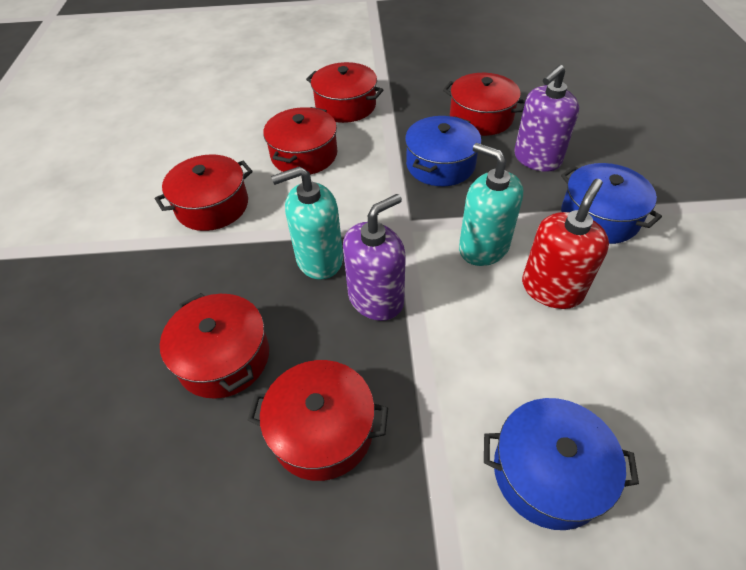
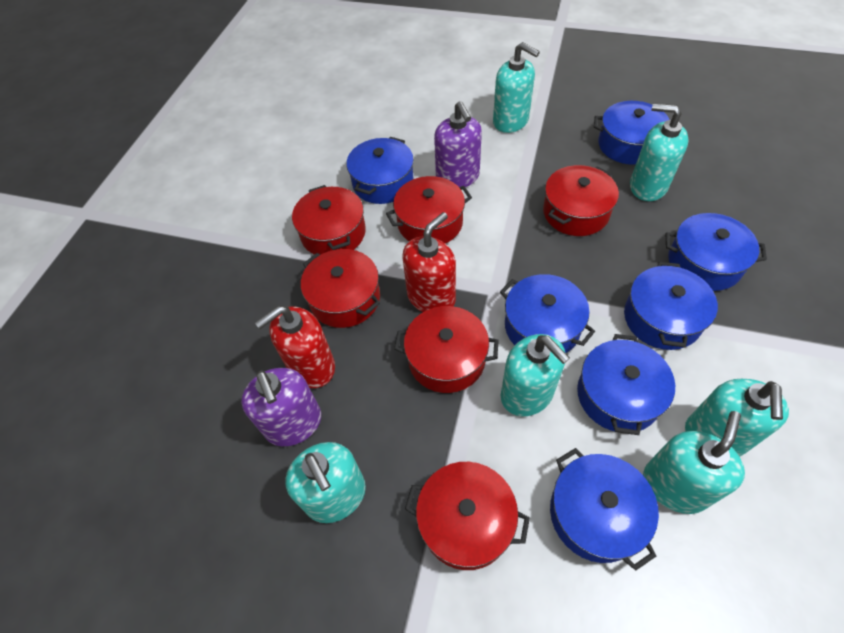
blue pot: [405,116,481,186] [484,398,639,530] [561,163,662,244] = 3 -> [347,137,414,204] [500,274,595,353] [550,448,659,571] [577,334,675,435] [594,101,669,165] [624,262,718,350] [666,213,767,291] = 7
red soap dispenser: [522,179,609,309] = 1 -> [255,306,335,388] [403,212,456,312] = 2
turquoise soap dispenser: [271,166,343,280] [459,143,523,266] = 2 -> [285,442,366,523] [493,42,540,133] [501,334,570,416] [630,104,689,201] [643,411,745,514] [685,379,789,457] = 6

